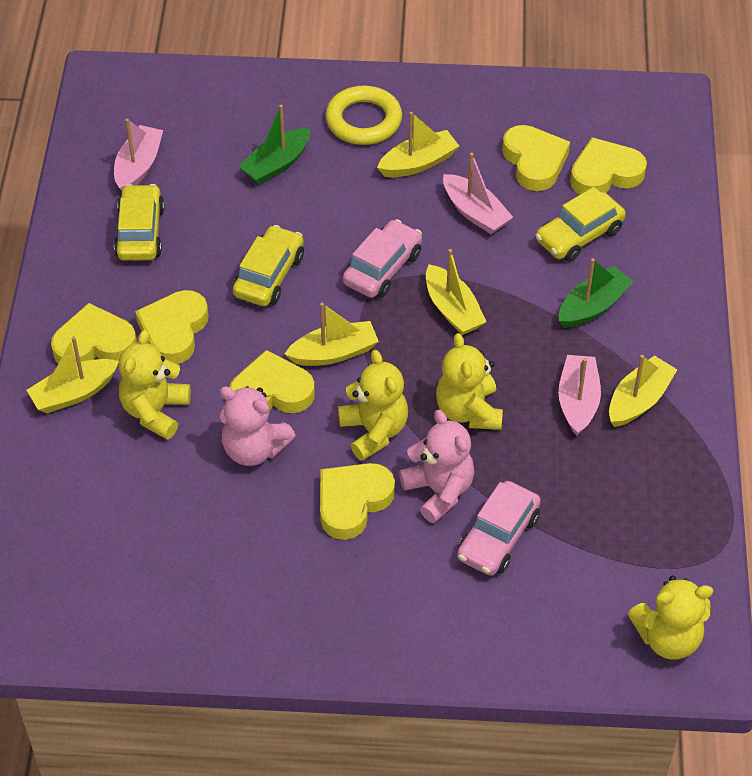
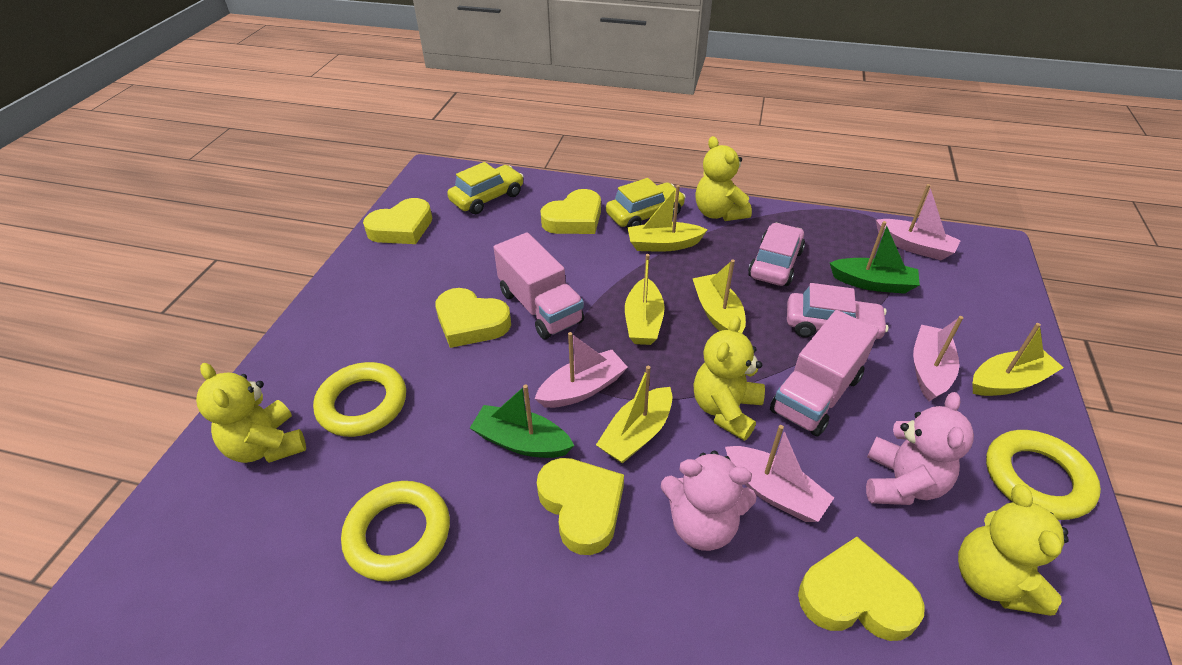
pink boat: [114,119,163,191] [443,153,513,234] [558,355,601,436] = 3 -> [534,332,628,408] [725,425,834,522] [876,184,961,260] [913,316,963,402] = 4
pink truck: none = 0 -> [493,233,584,339] [770,310,879,437] = 2
yellow car: [114,184,165,261] [233,225,304,306] [535,187,626,262] = 3 -> [447,162,524,214] [606,178,686,229] = 2
yellow heart: [51,303,137,364] [135,290,209,364] [229,350,315,413] [320,463,395,540] [502,125,570,191] [570,137,647,194] = 6 -> [363,198,432,244] [435,288,511,348] [537,458,624,555] [541,189,601,234] [798,537,925,641] = 5
yellow ring: [325,86,402,145] = 1 -> [313,362,406,437] [341,481,450,581] [986,430,1101,520] = 3

